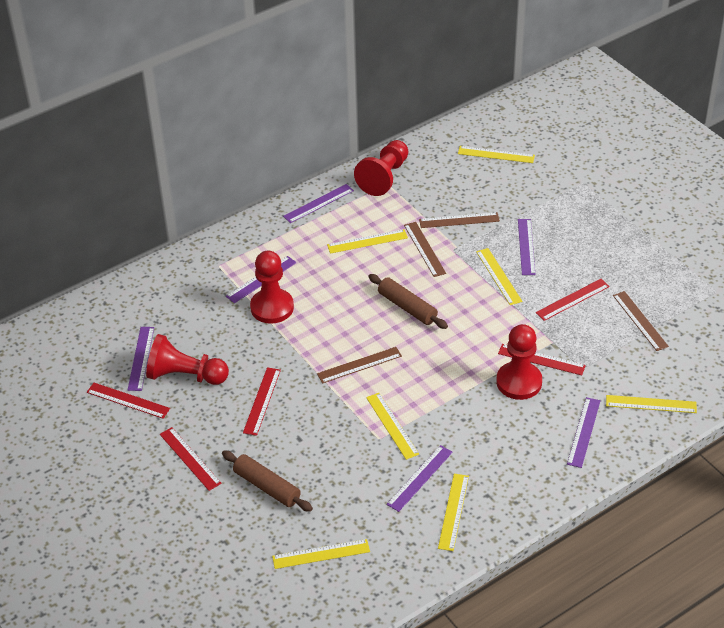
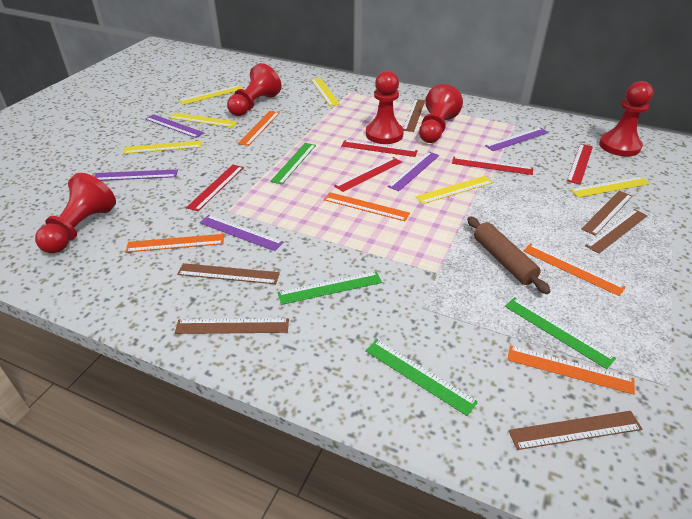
brown rolling pin: [222,451,313,512] [368,274,448,329] = 2 -> [467,217,551,294] = 1
brown ruler: [317,347,402,384] [404,222,446,277] [419,212,500,228] [613,291,669,351] = 4 -> [175,318,289,334] [177,263,280,284] [403,99,425,132] [508,411,642,450] [581,191,633,236] [585,209,648,254] = 6
green ruler: none = 0 -> [270,143,316,184] [278,271,382,305] [365,339,478,416] [505,297,616,369] = 4
orange ruler: none = 0 -> [126,234,224,252] [238,111,279,146] [324,192,410,221] [507,345,635,395] [523,243,626,296] = 5
purple ruler: [128,327,154,391] [226,256,297,303] [283,184,354,223] [386,445,453,512] [518,219,535,275] [567,397,600,468] = 6 -> [94,169,178,181] [145,114,204,138] [200,215,284,251] [387,151,439,191] [485,127,549,151] = 5
red pawn: [146,334,229,385] [250,250,294,324] [354,140,408,196] [496,324,542,400] = 4 -> [35,173,116,254] [227,63,281,116] [366,71,404,144] [419,84,463,143] [599,81,653,157] = 5
yellow ruler: [272,539,370,569] [327,229,408,254] [366,393,419,460] [438,474,469,551] [458,146,535,163] [476,248,522,305] [606,395,697,413] = 7 -> [123,141,202,154] [169,113,237,128] [179,85,244,105] [311,78,340,106] [416,176,493,204] [570,176,650,198] = 6

